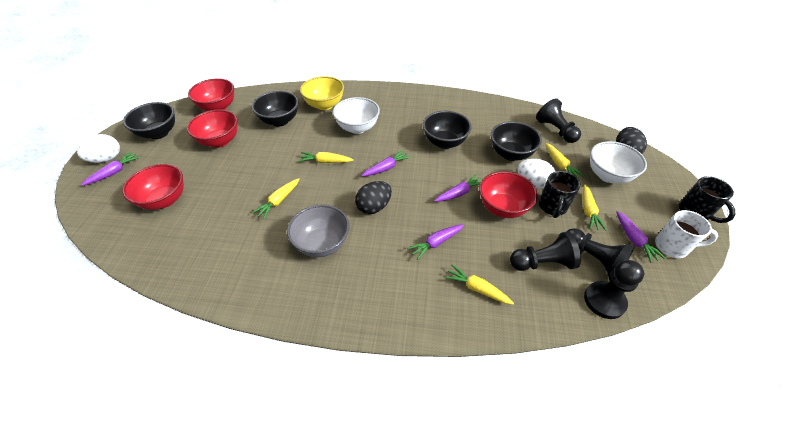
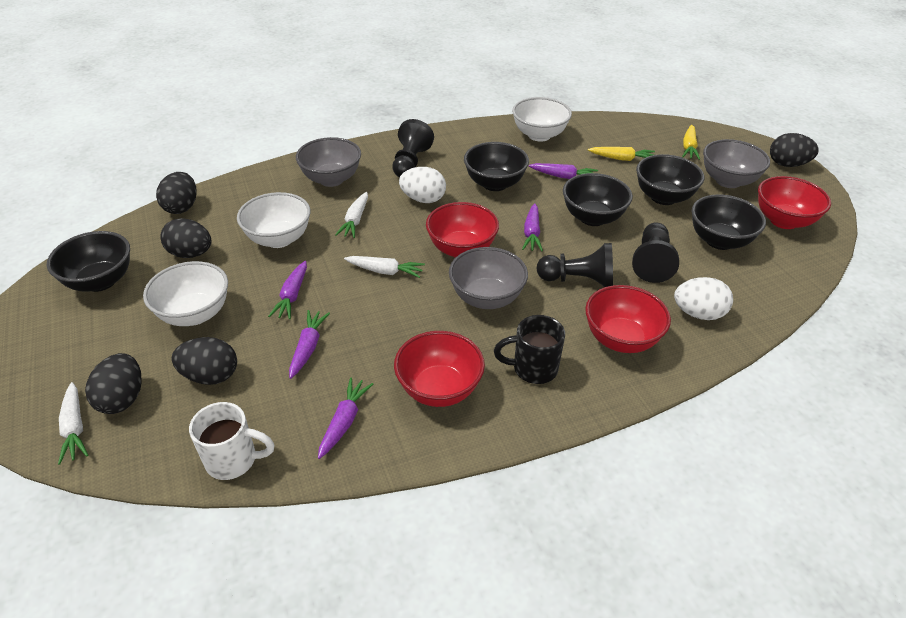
black bowl: [123,102,175,139] [252,91,299,127] [423,111,472,149] [491,121,542,161] = 4 -> [47,231,130,292] [464,142,529,191] [563,173,633,226] [636,154,704,205] [692,194,766,250] = 5
black egg: [355,181,392,214] [616,127,647,154] = 2 -> [85,353,142,414] [156,172,197,214] [160,218,212,258] [171,337,237,385] [770,133,819,167] = 5
black mug: [539,171,581,218] [679,176,735,223] = 2 -> [494,315,565,384] = 1
black pawn: [510,231,581,271] [536,98,581,143] [566,228,635,277] [584,260,644,319] = 4 -> [392,119,434,177] [536,243,613,287] [632,222,679,283] = 3
grey bowl: [287,204,349,257] = 1 -> [296,137,361,187] [449,247,528,309] [703,139,770,188] = 3
white bowl: [333,97,380,134] [590,141,647,183] = 2 -> [143,261,228,326] [237,192,310,248] [512,97,572,142] = 3
white carrot: none = 0 -> [58,382,88,465] [335,192,368,238] [344,256,425,278] = 3
yellow bowl: [300,76,344,110] = 1 -> none = 0
yellow carrot: [252,178,299,219] [298,152,354,163] [444,265,514,305] [546,143,584,178] [583,184,606,231] = 5 -> [588,147,655,161] [682,125,700,160] = 2

